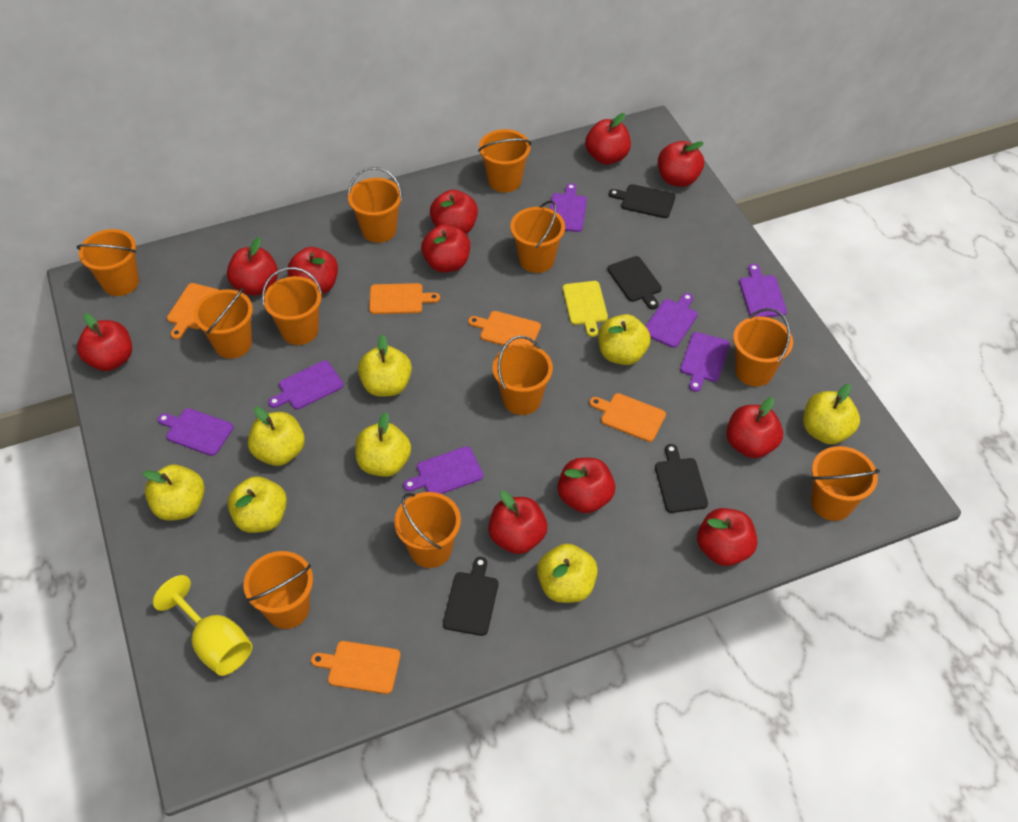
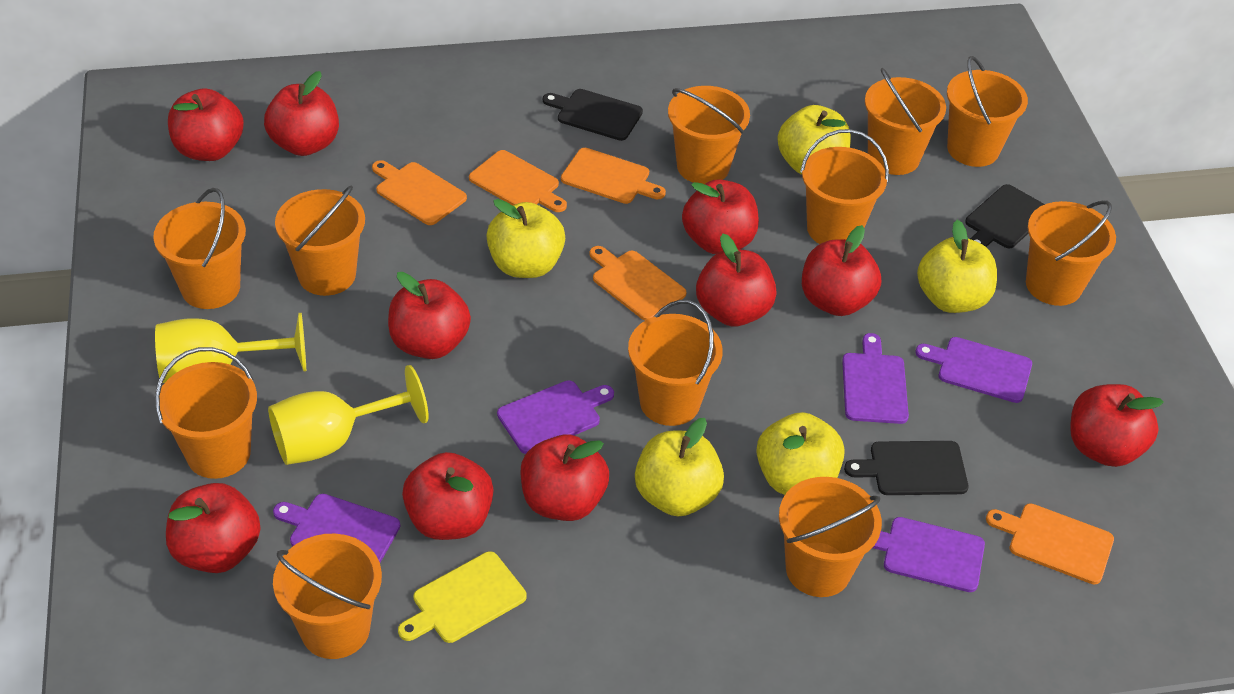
black cutting board: [443,557,498,636] [607,256,662,309] [609,184,676,218] [655,444,708,513] = 4 -> [543,89,643,141] [844,441,969,495] [965,184,1045,248] = 3
purple cutting board: [158,408,234,456] [268,360,343,409] [403,446,483,494] [550,183,587,232] [645,293,698,348] [680,332,730,392] [739,264,787,317] = 7 -> [273,494,400,562] [497,380,614,454] [842,333,909,424] [872,517,985,592] [915,337,1032,403] = 5
red apple: [77,313,132,371] [227,237,278,295] [288,247,338,294] [421,224,470,272] [430,190,478,234] [488,491,547,554] [558,458,615,513] [585,113,631,165] [658,141,704,187] [697,508,757,566] [726,397,783,458] = 11 -> [166,483,261,573] [168,88,244,161] [264,71,339,156] [388,272,471,359] [402,452,494,540] [520,434,609,521] [682,179,759,254] [696,234,777,327] [802,225,881,316] [1070,384,1164,467] = 10
yellow apple: [143,465,205,521] [227,476,287,533] [248,407,305,466] [355,412,411,477] [358,334,412,397] [537,543,598,603] [598,314,651,365] [803,384,860,444] = 8 -> [486,199,565,278] [635,418,724,517] [756,412,845,495] [777,105,851,175] [917,220,997,313] = 5
yellow goblet: [153,575,252,676] = 1 -> [155,313,306,383] [268,365,429,465] = 2

